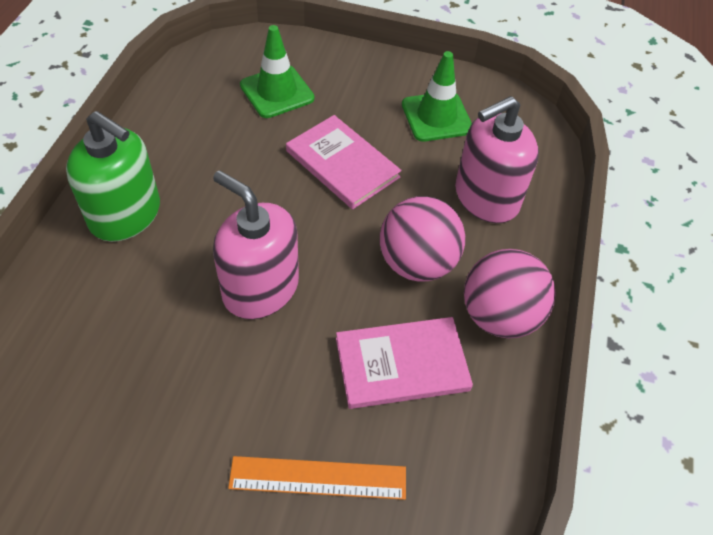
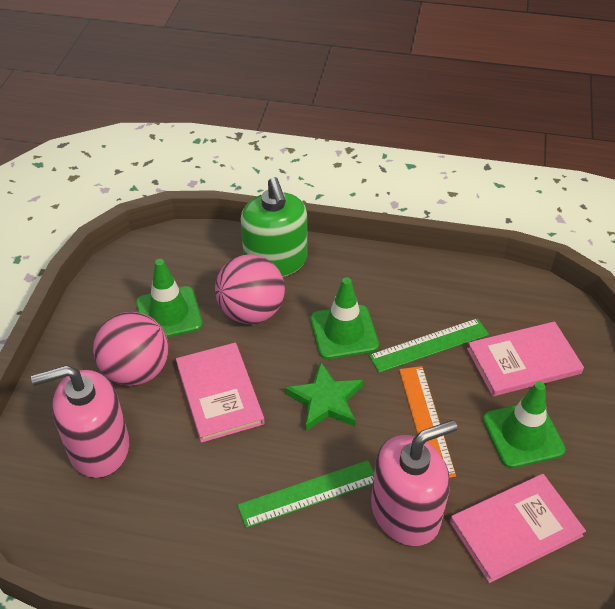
green ruler: none = 0 -> [237,460,374,528] [369,318,489,373] = 2
green star: none = 0 -> [285,362,363,431] = 1
green traffic cone: [240,25,314,118] [402,51,472,142] = 2 -> [136,259,203,338] [310,277,379,359] [483,382,565,468] = 3
pink book: [286,115,402,209] [336,317,473,409] = 2 -> [176,343,265,443] [450,474,586,583] [467,321,584,396] = 3

